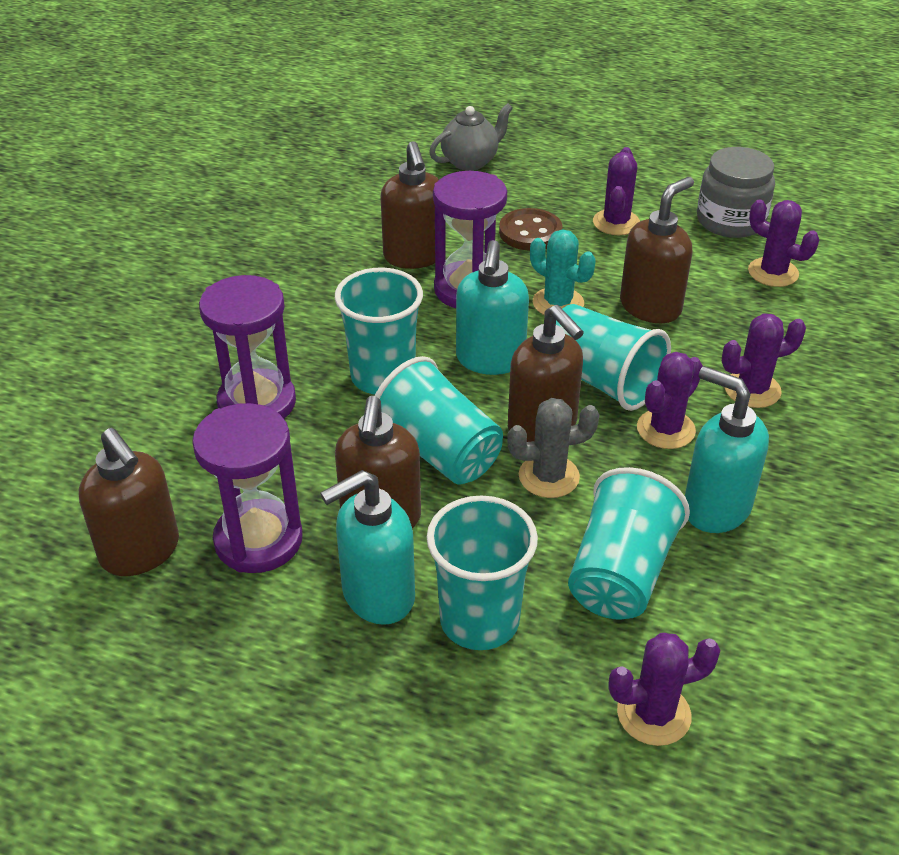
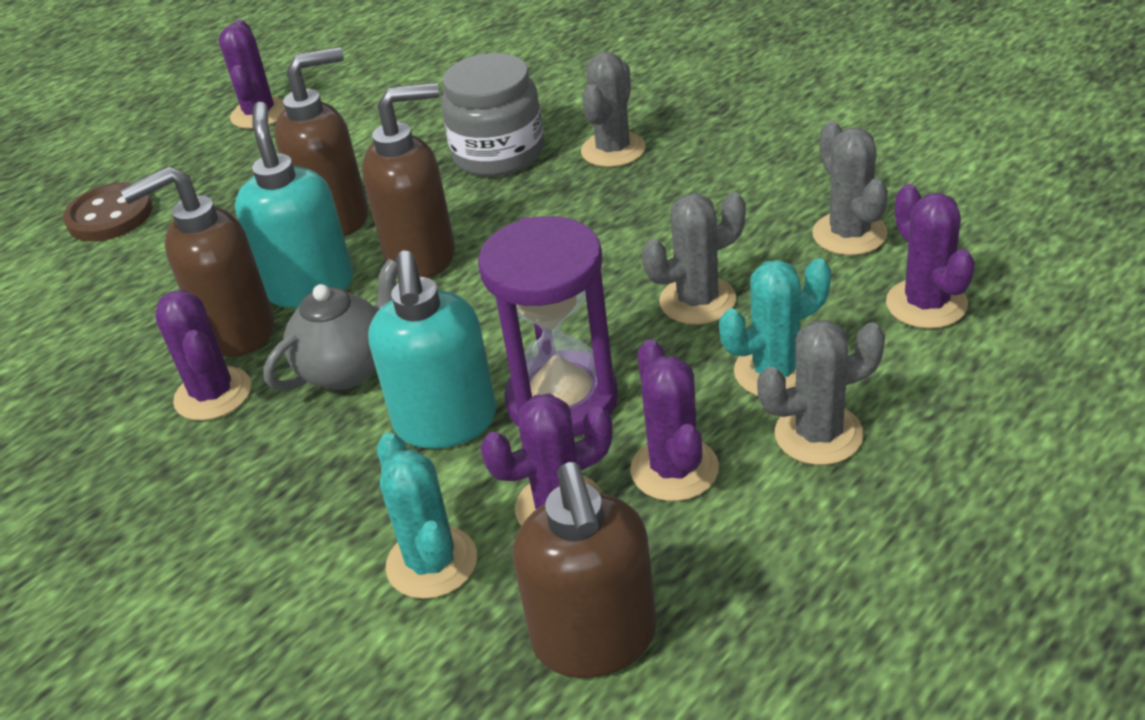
brown soap dispenser: [79,428,179,576] [335,396,421,528] [380,141,439,269] [508,305,584,442] [620,177,694,323] = 5 -> [120,166,274,357] [274,47,368,236] [362,83,455,278] [513,462,657,678] = 4
grey cactus: [507,398,599,498] = 1 -> [581,52,646,167] [642,192,746,325] [757,320,885,465] [812,121,888,256] = 4
purple hourglass: [192,403,303,573] [199,275,296,419] [433,171,507,308] = 3 -> [478,216,618,437] = 1
turquoise cactus: [530,229,596,315] = 1 -> [377,433,477,599] [719,258,831,396] = 2
turquoise cup: [335,268,423,394] [375,356,503,484] [427,496,538,650] [556,304,671,411] [568,467,690,620] = 5 -> none = 0
turquoise soap dispenser: [320,470,415,625] [456,240,529,375] [685,366,769,533] = 3 -> [235,102,353,308] [368,251,496,449] = 2

